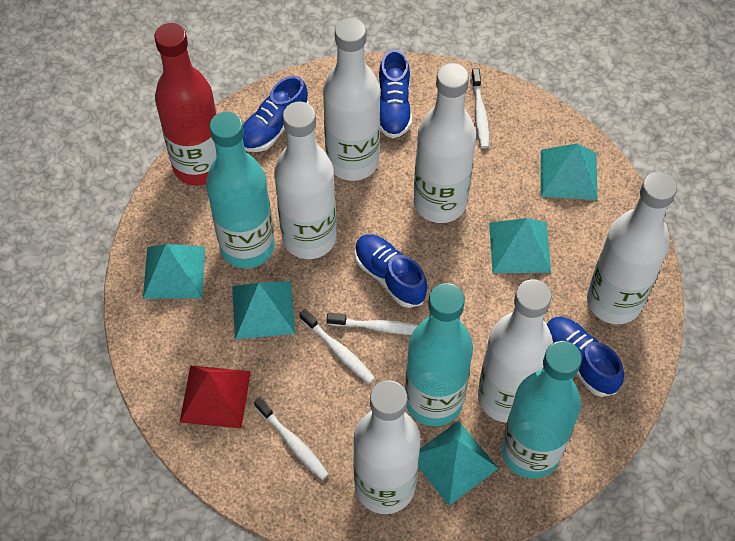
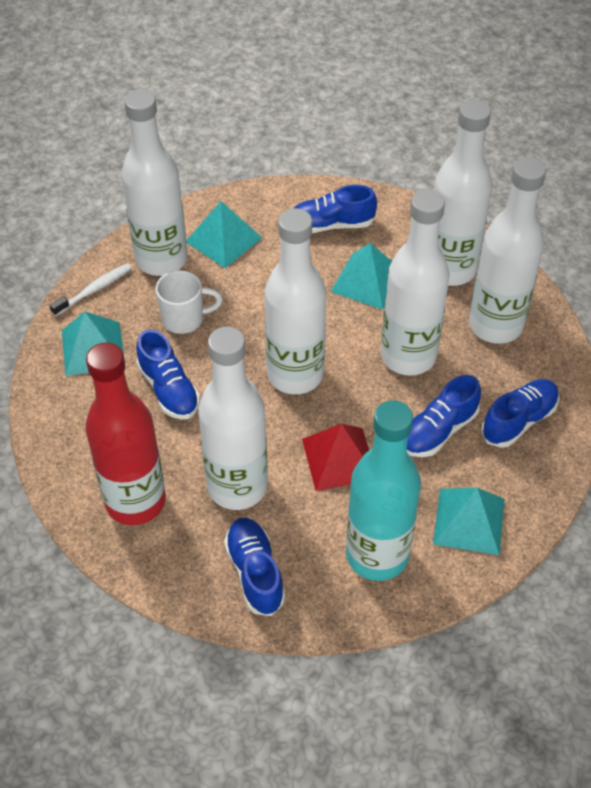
blue shoe: [243,76,309,152] [354,234,428,308] [378,49,412,138] [547,317,624,397] = 4 -> [136,329,200,420] [224,518,285,616] [294,185,377,233] [407,375,481,457] [481,379,559,448] = 5
turquoise bottle: [206,112,275,269] [405,283,473,426] [501,341,582,479] = 3 -> [346,400,421,581] = 1
turquoise pyramid: [143,244,205,299] [232,281,295,339] [418,421,499,505] [489,218,551,273] [541,143,597,200] = 5 -> [62,311,124,376] [186,201,262,268] [330,243,392,310] [433,488,505,555] = 4
white mug: none = 0 -> [155,270,223,334] = 1
white toothbrush: [254,397,329,480] [299,309,375,384] [327,313,418,335] [471,68,489,149] = 4 -> [49,263,132,316] = 1

